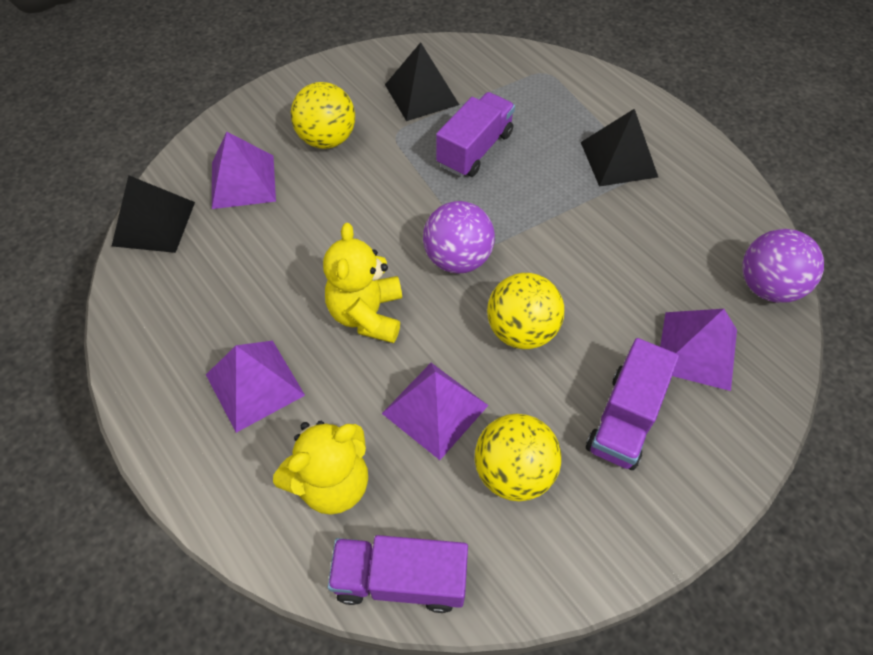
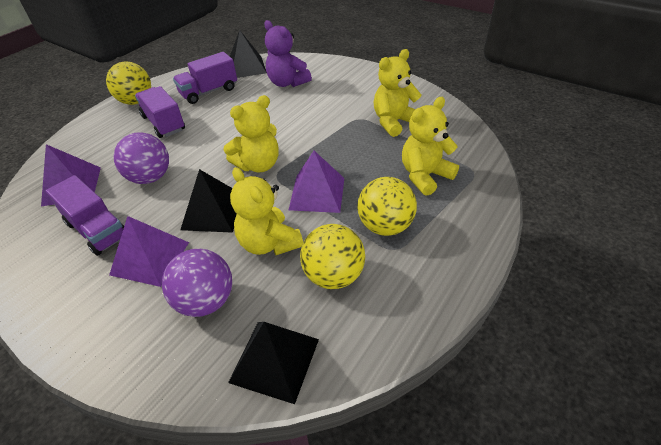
purple pyramid: [206,341,305,433] [212,132,276,209] [382,363,489,460] [660,309,737,391] = 4 -> [41,144,101,206] [109,216,189,287] [289,151,344,213] = 3
purple teddy bear: none = 0 -> [264,20,312,87] = 1
yellow teddy bear: [273,421,368,515] [323,223,402,343] = 2 -> [224,95,279,173] [230,167,303,255] [374,49,422,137] [402,97,459,196] = 4

